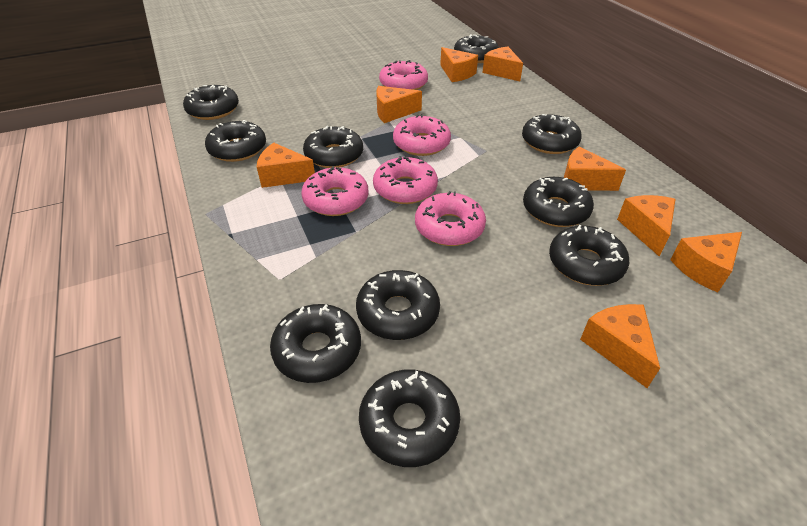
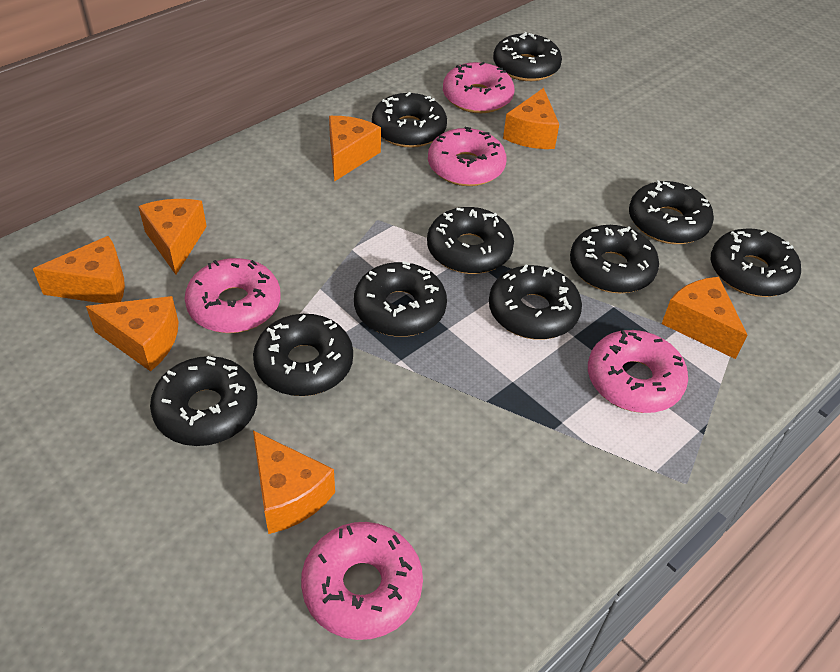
orange cheese: [257,143,315,188] [376,86,422,123] [440,47,478,82] [482,47,523,81] [564,146,626,191] [580,304,660,388] [617,195,676,257] [670,232,742,292] = 8 -> [33,236,125,304] [86,296,179,372] [138,199,207,275] [253,430,335,534] [329,116,381,182] [503,88,559,149] [662,277,747,359] = 7

